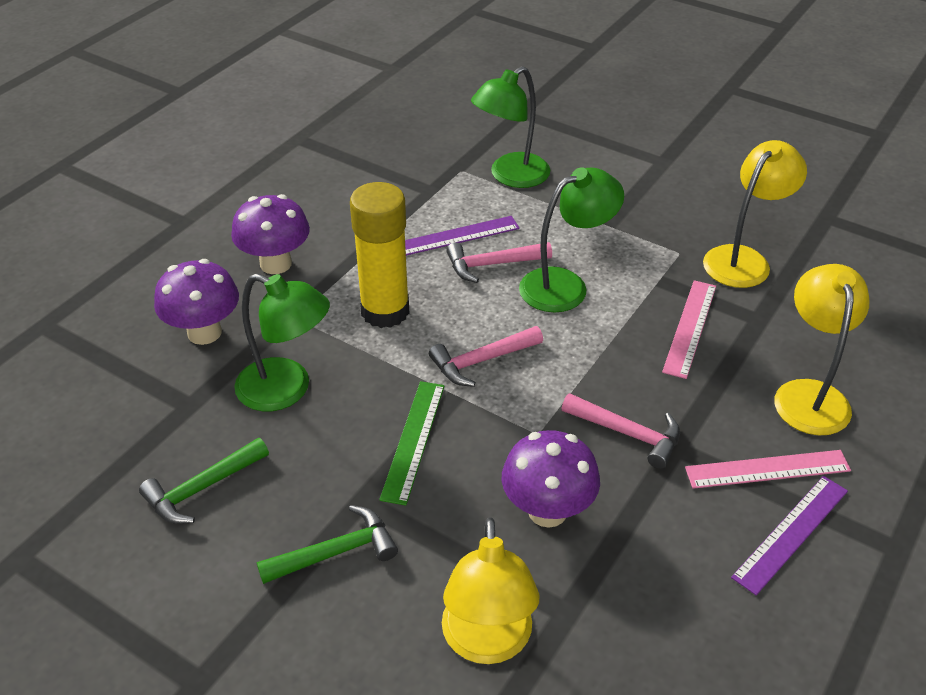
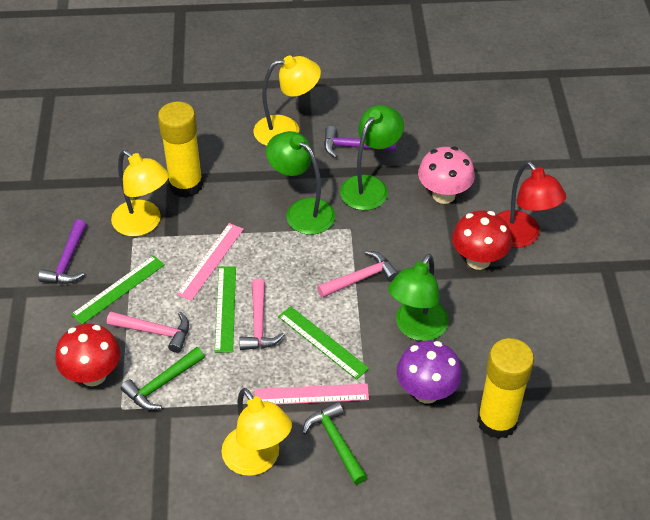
green ruler: [379,381,444,505] = 1 -> [71,255,165,324] [215,266,236,353] [278,306,369,380] = 3
pink mushroom: none = 0 -> [418,146,475,204] = 1
purple hammer: none = 0 -> [38,219,87,284] [324,126,396,158] = 2
purple mushroom: [154,259,239,345] [231,194,310,274] [502,430,600,527] = 3 -> [396,340,462,403] = 1
purple ruler: [405,216,520,256] [731,476,848,595] = 2 -> none = 0
red lamp: none = 0 -> [497,161,566,248] = 1
red mushroom: none = 0 -> [55,324,121,386] [452,211,512,270] = 2
yellow glue stick: [350,182,409,328] = 1 -> [158,101,203,198] [477,338,534,439] = 2

